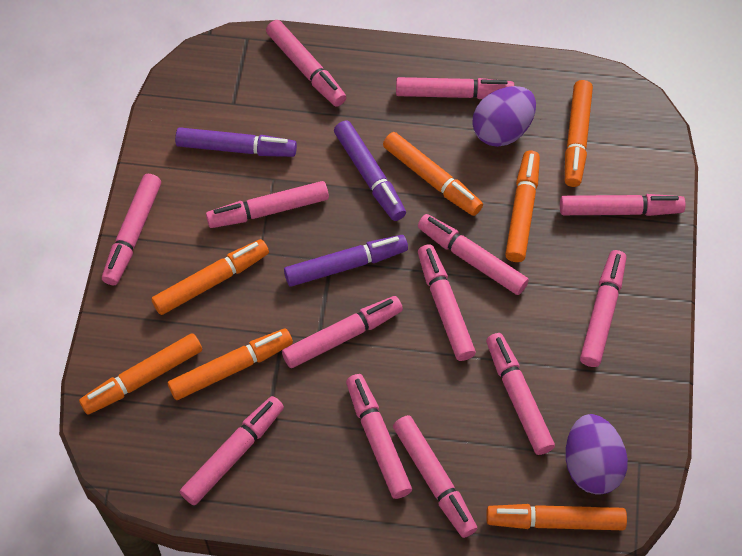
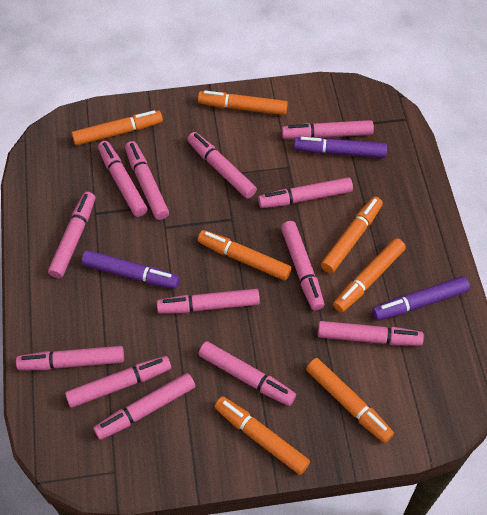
purple egg: [472,86,536,147] [566,414,628,495] = 2 -> none = 0

